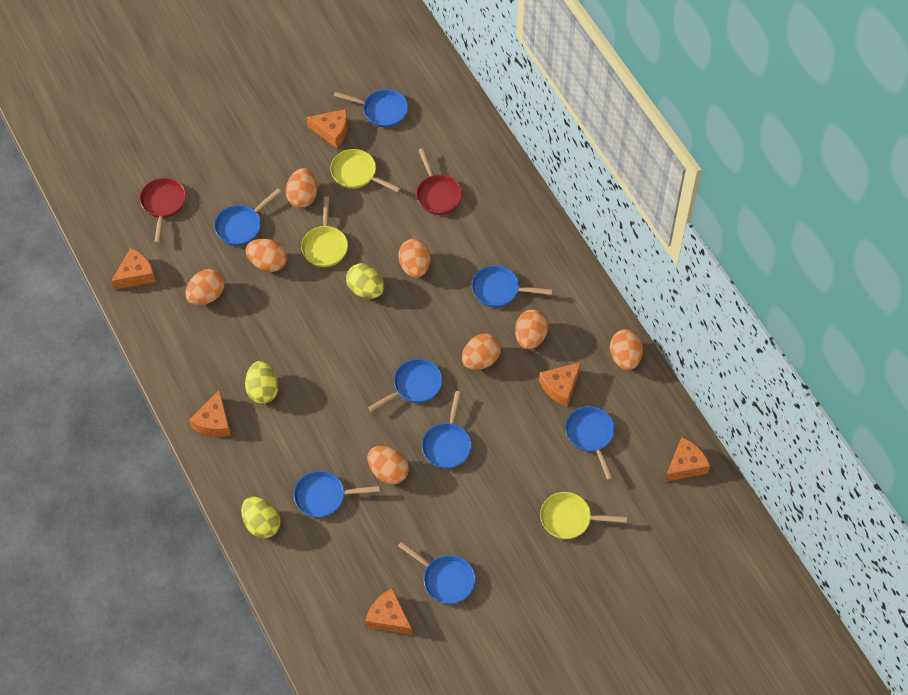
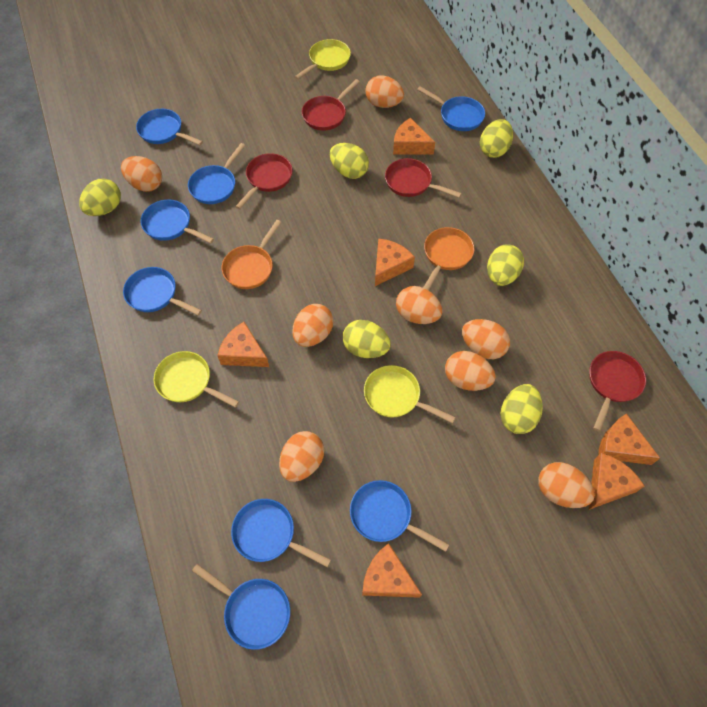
orange pan: none = 0 -> [222,220,282,289] [423,227,474,291] = 2
red pan: [140,178,186,243] [416,148,462,215] = 2 -> [235,153,293,209] [302,79,360,131] [385,158,462,198] [589,351,646,432] = 4
yellow egg: [241,497,281,538] [245,361,279,404] [346,263,384,299] = 3 -> [79,178,121,216] [330,143,369,179] [343,320,391,358] [480,119,513,158] [487,244,524,286] [500,384,543,434] = 6

